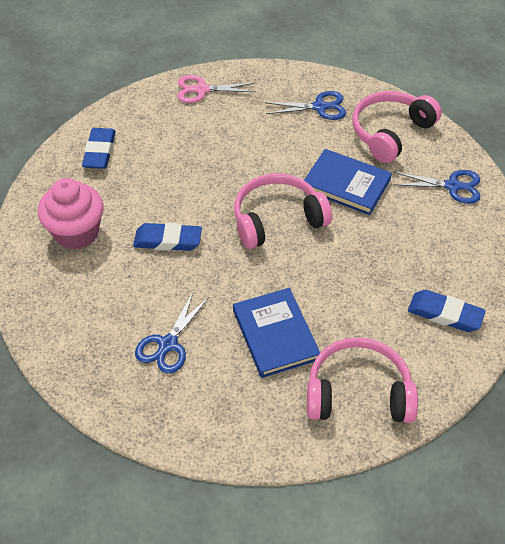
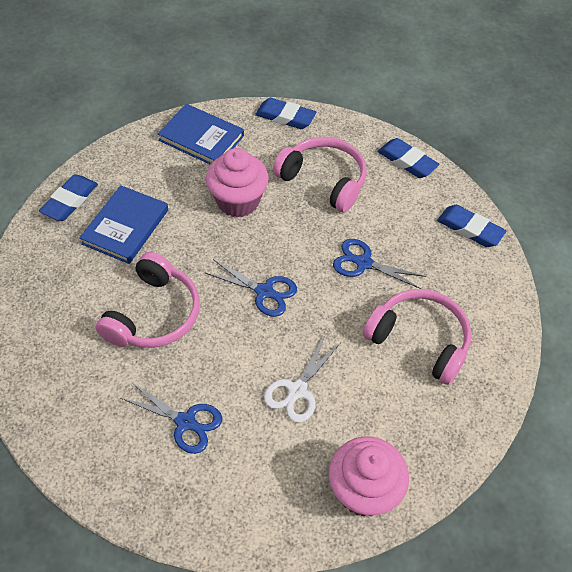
blue eraser: [82,128,116,169] [133,223,202,251] [408,290,486,332] = 3 -> [39,174,98,221] [255,98,316,129] [378,138,440,178] [437,205,506,247] = 4
pink cupcake: [38,178,104,250] = 1 -> [206,148,269,218] [329,436,409,517] = 2
pink scissors: [177,75,256,103] = 1 -> none = 0
white scissors: none = 0 -> [264,335,340,423] = 1

